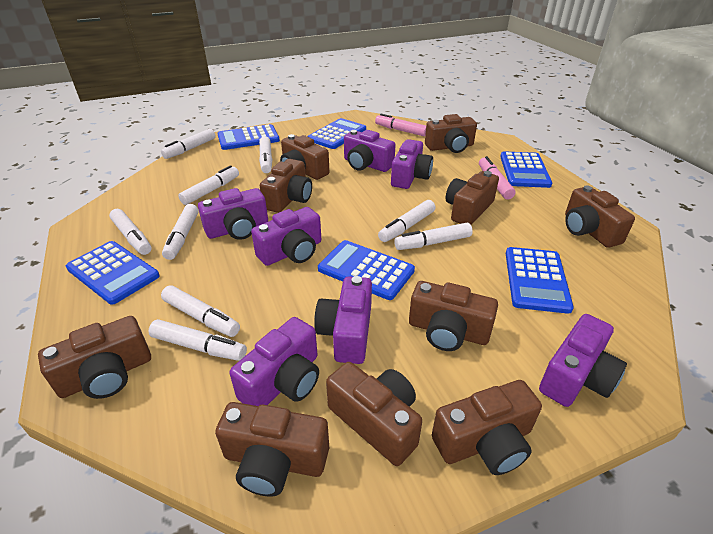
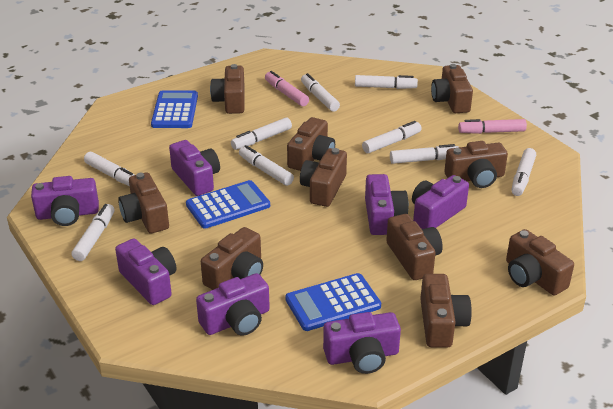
blue calculator: [66,241,160,305] [217,124,280,150] [307,118,366,149] [318,240,415,300] [500,151,552,188] [506,247,574,314] = 6 -> [151,90,198,128] [186,180,270,229] [285,273,381,331] = 3

